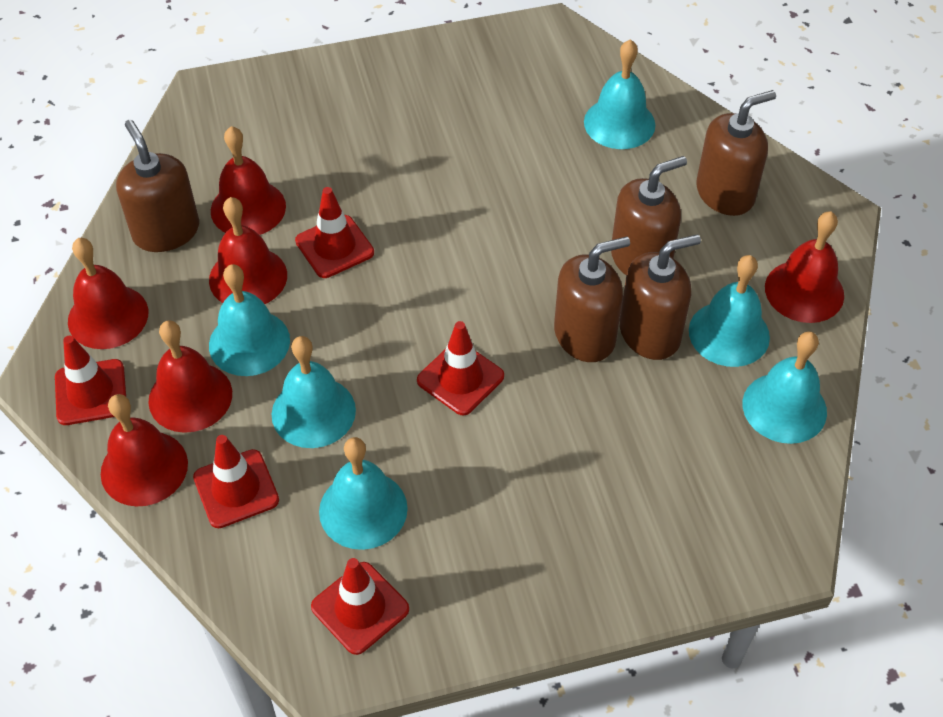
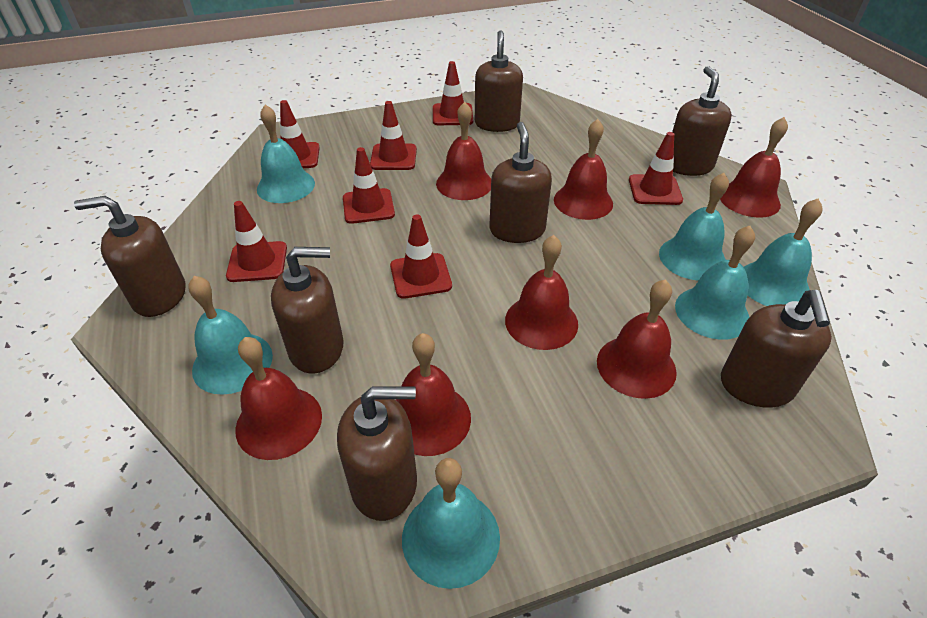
brown soap dispenser: [116,120,199,252] [554,236,630,362] [611,156,687,275] [619,234,701,360] [696,90,776,216] = 5 -> [74,196,185,317] [271,247,344,373] [337,387,417,521] [475,30,523,132] [489,122,552,243] [672,66,732,176] [721,290,832,408] = 7
red bell: [68,238,148,349] [101,394,188,507] [149,320,232,433] [209,197,287,304] [211,126,286,235] [765,211,844,323] = 6 -> [235,337,322,460] [396,333,471,456] [436,102,491,200] [505,235,578,350] [554,119,613,220] [597,279,677,399] [720,117,788,218] = 7
red traffic cone: [55,336,126,425] [193,435,279,528] [295,187,374,278] [311,558,409,655] [417,321,504,415] = 5 -> [226,201,287,282] [280,100,320,168] [343,147,395,224] [370,101,417,170] [390,214,452,299] [433,61,473,125] [629,132,683,205] = 7

